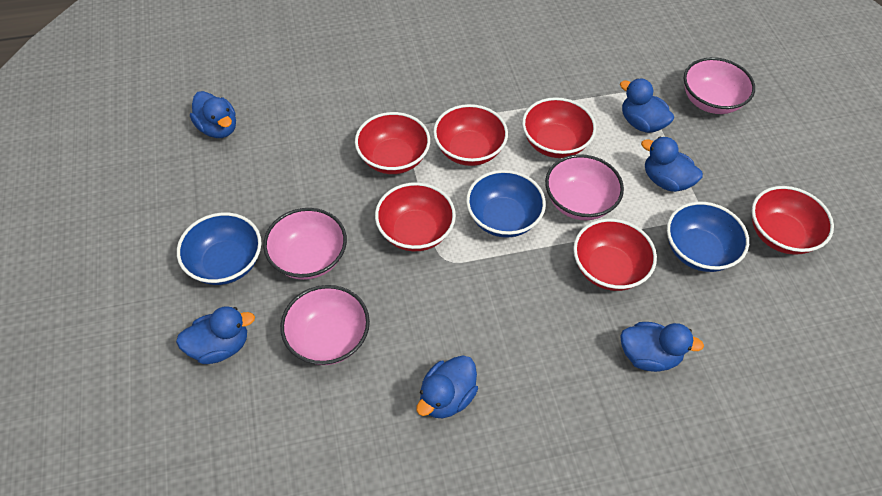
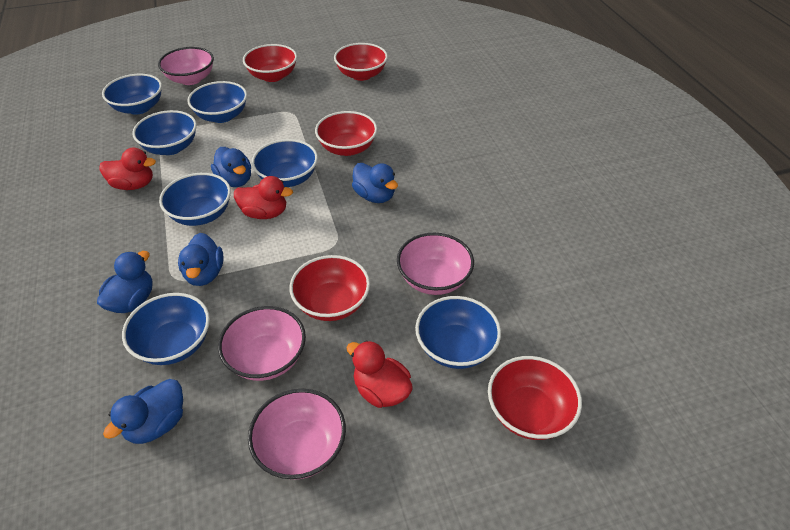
blue bowl: [177,212,262,285] [466,170,546,238] [667,202,749,272] = 3 -> [102,74,162,115] [122,293,210,365] [132,110,197,155] [159,173,231,226] [188,81,247,123] [252,139,318,187] [415,296,501,369] = 7
blue duck: [176,306,255,364] [190,91,236,138] [416,355,478,418] [620,78,674,133] [620,322,704,372] [641,137,703,192] = 6 -> [97,251,153,313] [103,379,183,444] [178,233,223,286] [211,147,251,187] [352,163,398,203] = 5
red bowl: [355,112,430,174] [375,182,456,251] [433,104,508,166] [522,97,596,158] [573,219,657,291] [752,186,834,255] = 6 -> [243,44,297,82] [289,255,370,321] [315,111,377,156] [334,43,388,81] [488,356,582,440] = 5
red duck: none = 0 -> [100,148,156,190] [234,176,293,219] [346,340,413,408] = 3

